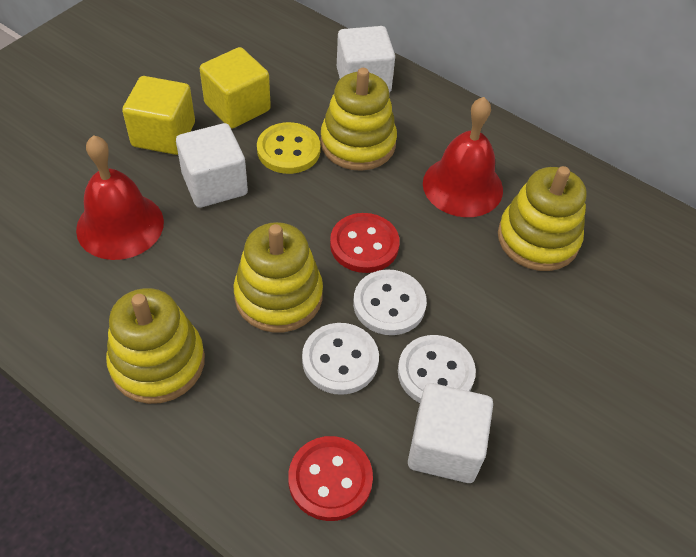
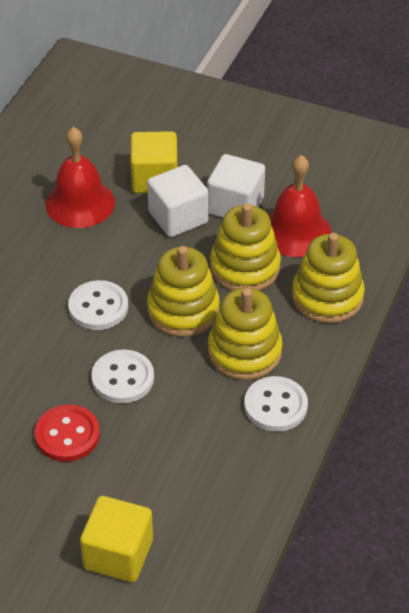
red button: [288,436,373,521] [330,213,400,273] = 2 -> [34,405,100,462] = 1
white cube: [176,123,248,208] [337,26,395,93] [408,383,493,483] = 3 -> [147,165,209,237] [207,154,265,218] = 2
yellow button: [257,122,321,174] = 1 -> none = 0

